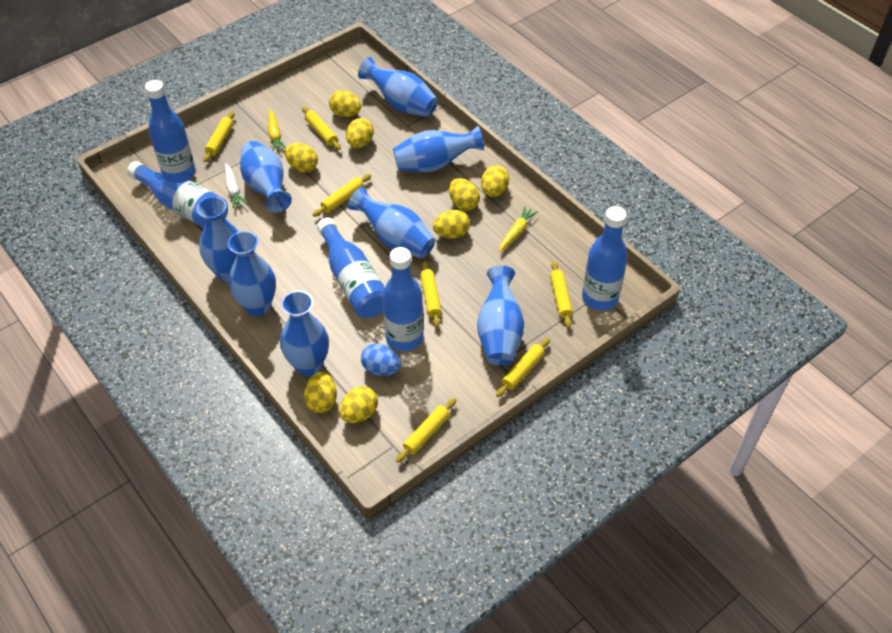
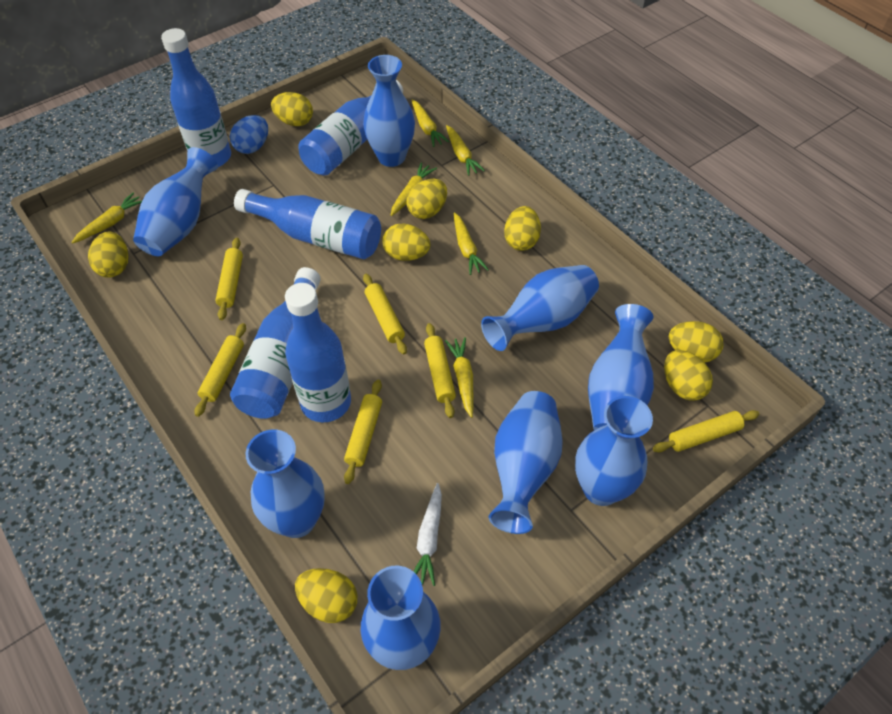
yellow carrot: [268,110,286,151] [499,206,538,252] = 2 -> [71,193,143,244] [391,163,437,216] [412,99,449,147] [445,337,473,418] [446,125,485,176] [454,212,489,275] = 6
yellow rolling pin: [203,111,235,162] [302,106,341,150] [313,174,371,217] [396,398,456,463] [420,261,442,327] [496,338,550,397] [550,261,573,328] = 7 -> [195,323,246,417] [215,238,243,320] [344,380,382,484] [363,274,407,355] [424,323,456,418] [653,410,759,452] = 6

